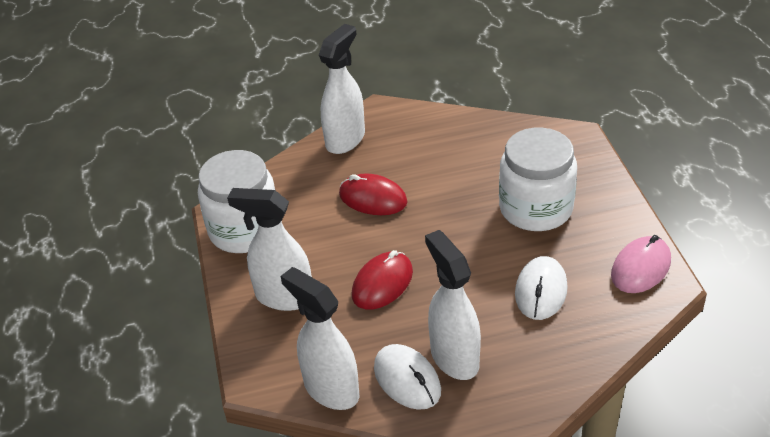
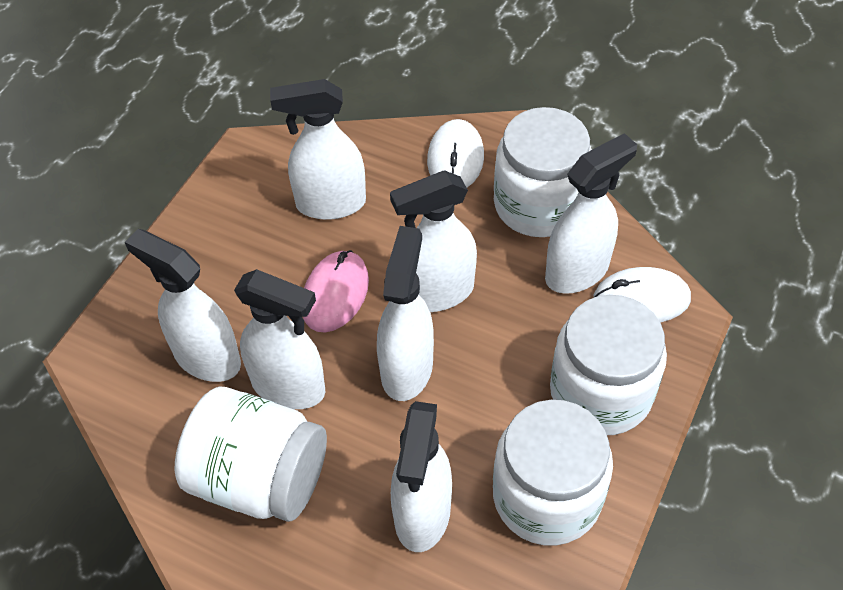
red mouse: [339,173,408,215] [352,250,413,310] = 2 -> none = 0
white jar: [198,150,275,253] [499,128,577,231] = 2 -> [175,387,327,522] [493,400,613,546] [494,107,592,237] [550,295,667,435] = 4
white spray bottle: [227,188,312,311] [281,267,359,410] [319,24,365,154] [425,230,481,380] = 4 -> [125,229,241,382] [234,269,325,409] [270,79,366,220] [377,226,434,401] [390,171,477,312] [391,401,452,552] [545,133,637,294] = 7

